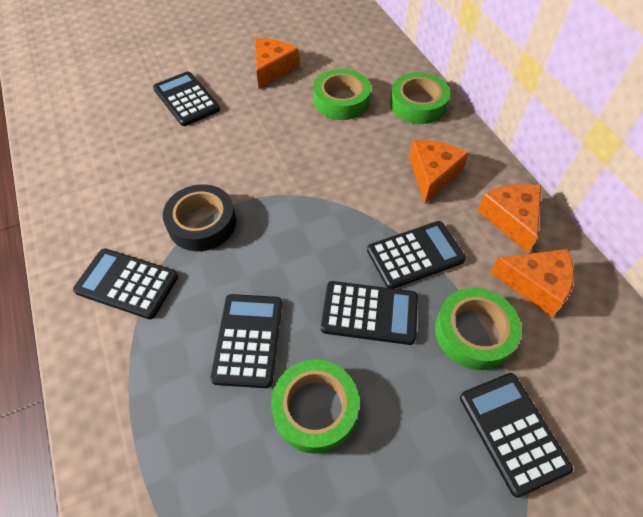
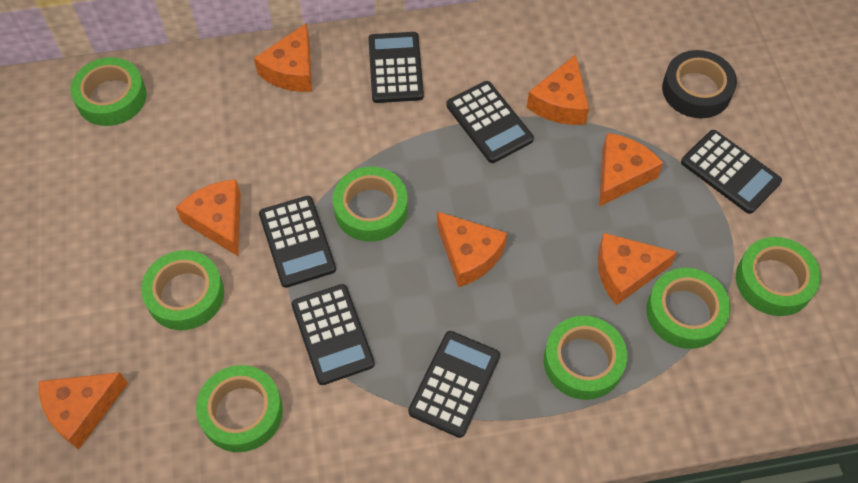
green tape: [271,359,359,454] [313,69,371,120] [390,72,450,124] [435,288,522,370] = 4 -> [70,57,147,126] [141,250,224,330] [196,365,283,452] [333,167,408,242] [544,316,627,400] [646,268,731,349] [736,237,821,316] = 7
orange cheese: [255,38,299,89] [409,140,469,203] [477,184,541,253] [490,249,574,318] = 4 -> [39,372,128,450] [176,179,241,256] [254,23,312,92] [437,211,507,287] [527,55,589,125] [598,233,677,305] [599,133,663,207] = 7

